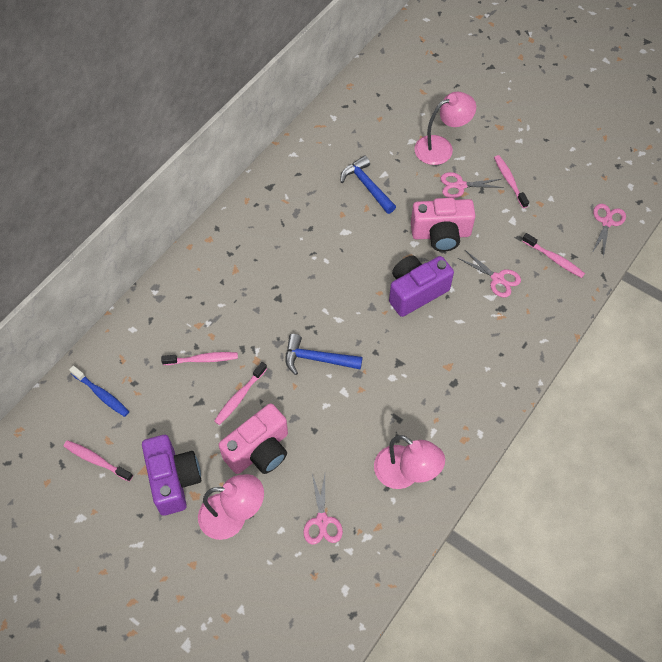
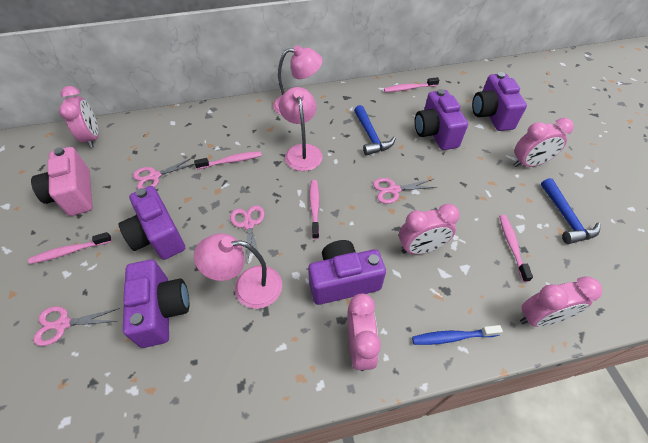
pink camera: [219,403,288,474] [411,198,476,252] = 2 -> [31,147,93,216] = 1
pink clock: none = 0 -> [59,86,98,148] [347,294,381,371] [399,204,460,254] [514,118,574,167] [520,276,602,327] = 5
purple camera: [142,435,201,516] [389,255,454,317] = 2 -> [119,186,185,260] [123,260,189,348] [308,240,386,305] [415,89,468,150] [472,72,527,131] = 5

